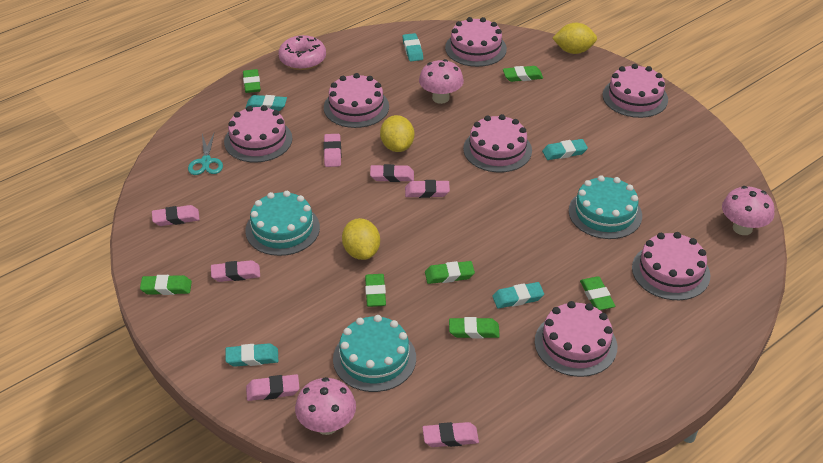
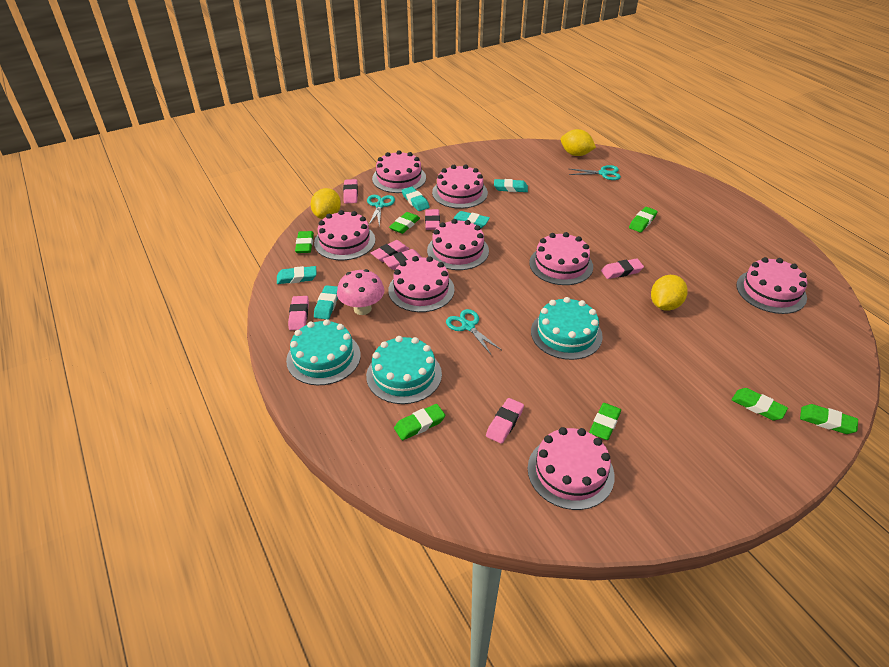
pink cake: [224,105,292,163] [324,73,389,128] [445,17,507,67] [463,114,532,172] [535,301,617,377] [603,64,668,118] [632,232,710,300] = 7 -> [314,210,375,260] [372,150,426,193] [388,256,455,312] [427,219,489,270] [432,165,488,209] [528,427,615,510] [529,232,593,285] [736,257,807,314] = 8
pink donut: [278,35,326,70] = 1 -> none = 0
pink mushroom: [295,377,356,435] [419,59,464,104] [722,186,774,235] = 3 -> [337,269,385,315] = 1
turquoise scissors: [188,131,223,175] = 1 -> [367,195,395,226] [446,309,502,354] [569,165,621,180] = 3

